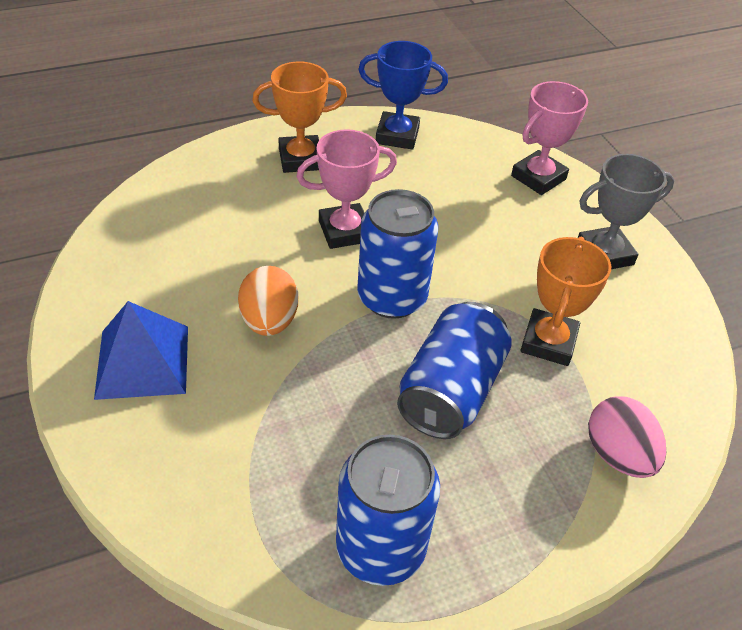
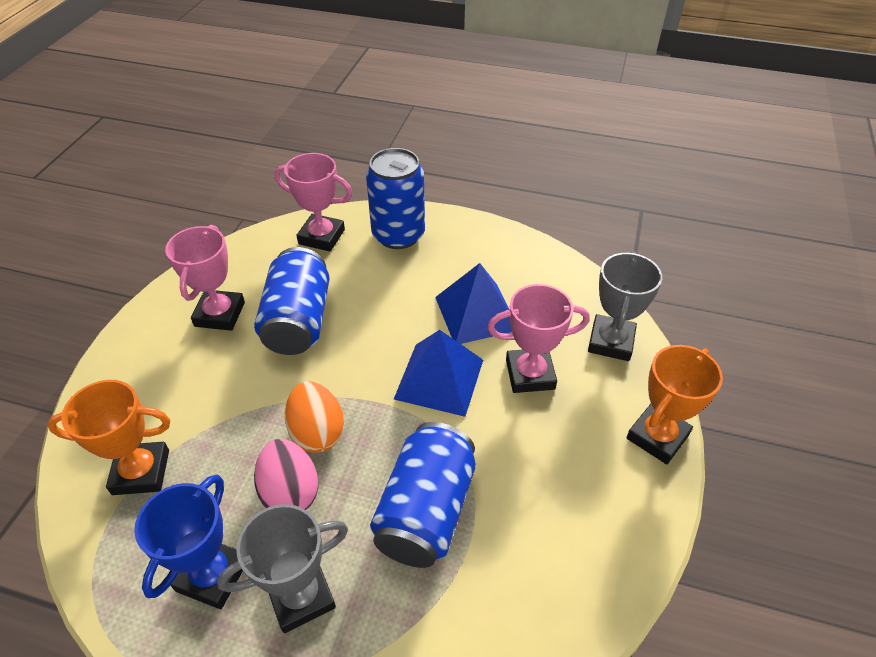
blue pyramid: [94,301,188,400] = 1 -> [394,330,483,417] [435,263,512,344] = 2
grey trophy: [578,154,674,269] = 1 -> [217,504,348,633] [588,251,662,361] = 2
pink trophy: [296,129,397,249] [511,81,588,195] = 2 -> [165,225,245,331] [275,153,352,251] [487,284,590,393] = 3

